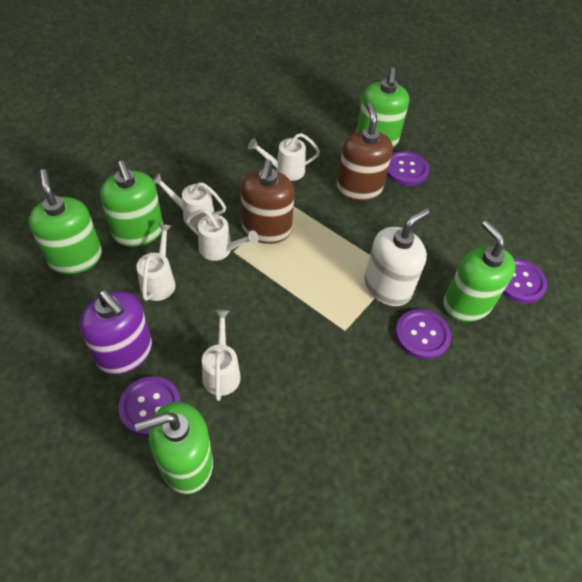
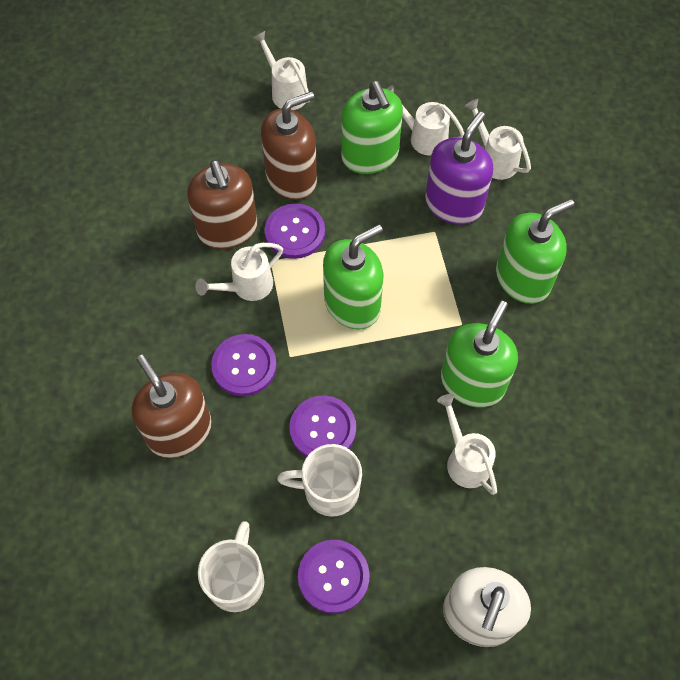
brown soap dispenser: [241,159,295,244] [337,103,393,201] = 2 -> [131,355,212,458] [187,160,258,249] [261,92,317,200] = 3
green soap dispenser: [29,169,102,274] [100,161,163,247] [135,402,213,494] [356,68,409,147] [443,221,516,322] = 5 -> [323,224,383,329] [341,81,403,174] [441,301,518,407] [496,199,574,304] = 4
white mug: none = 0 -> [198,521,264,612] [277,444,362,517] = 2

